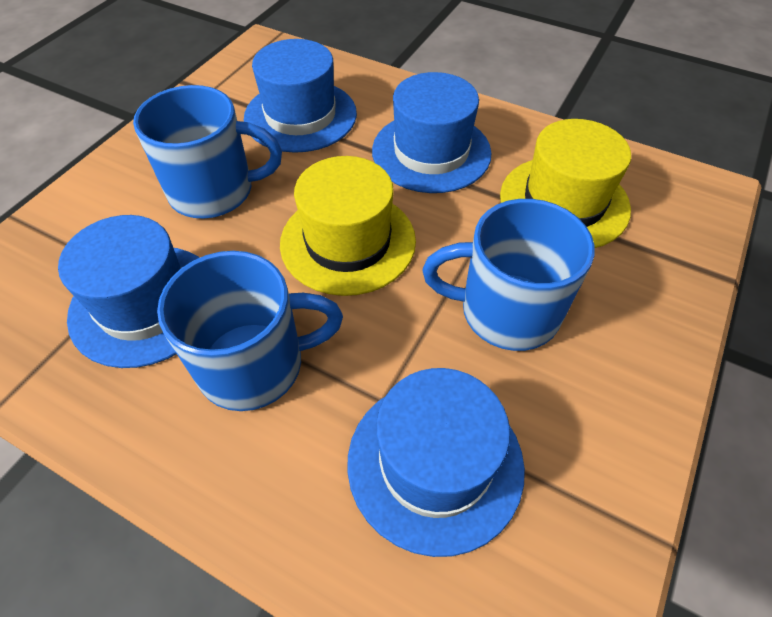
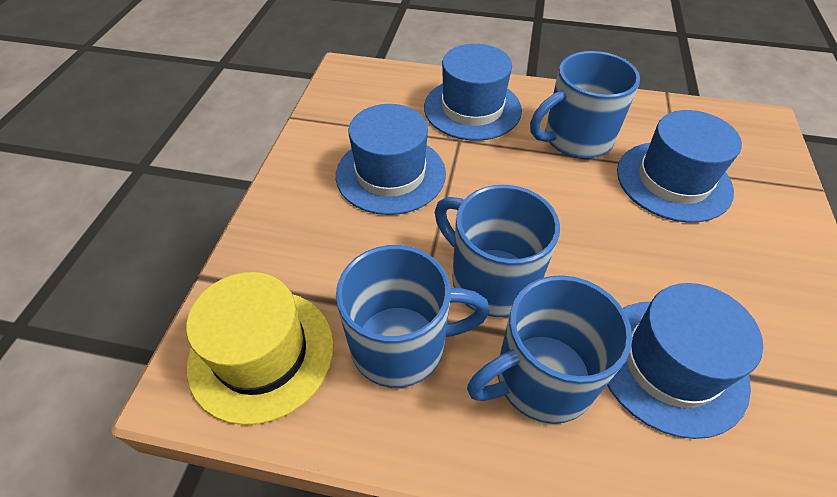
blue mug: [133,85,282,218] [157,251,343,411] [423,199,595,351] = 3 -> [336,245,490,388] [435,185,560,317] [467,275,632,424] [530,51,640,159] = 4
yellow hat: [280,156,416,296] [500,119,631,248] = 2 -> [186,272,334,425] = 1

